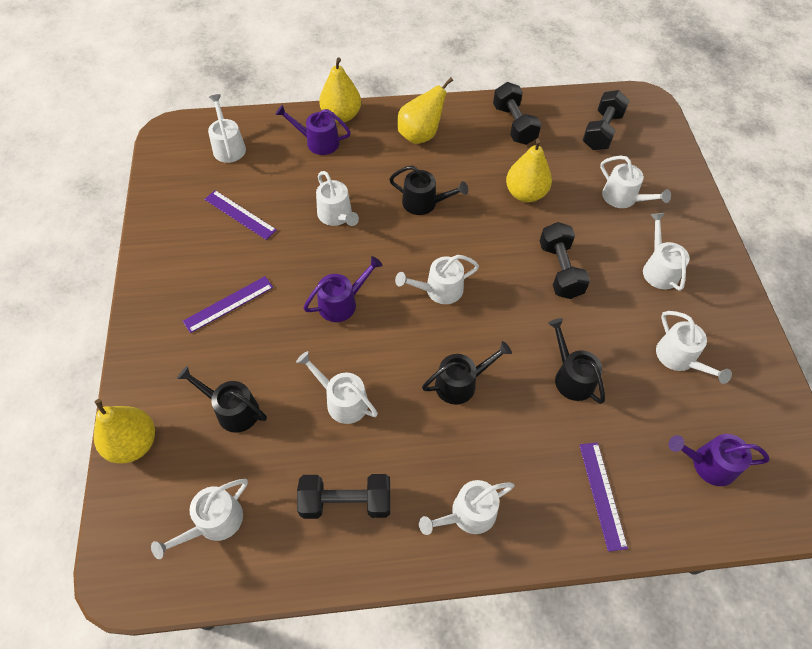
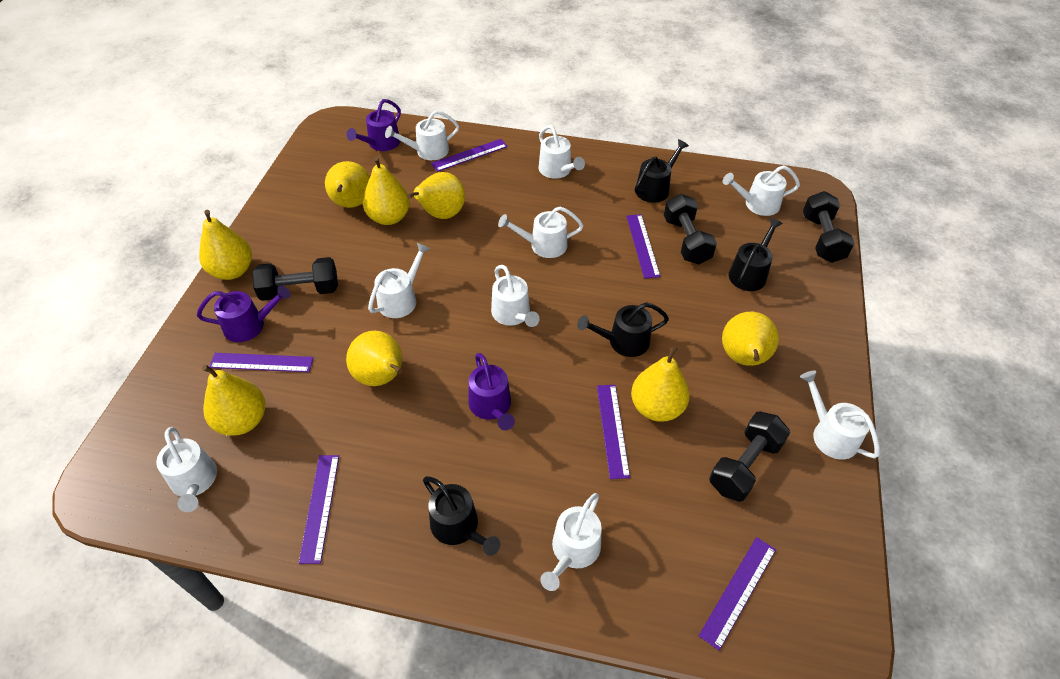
purple ruler: [183,276,273,333] [204,190,277,240] [579,442,628,552] = 3 -> [209,353,314,372] [299,455,339,564] [431,139,508,172] [597,385,630,479] [626,214,661,279] [699,537,776,651] = 6
yellow pear: [94,399,155,463] [319,57,361,122] [397,77,453,144] [506,139,552,202] = 4 -> [199,210,252,280] [202,365,266,436] [325,161,370,208] [346,331,402,386] [363,157,410,225] [407,172,465,219] [631,346,690,422] [722,312,779,366] = 8

